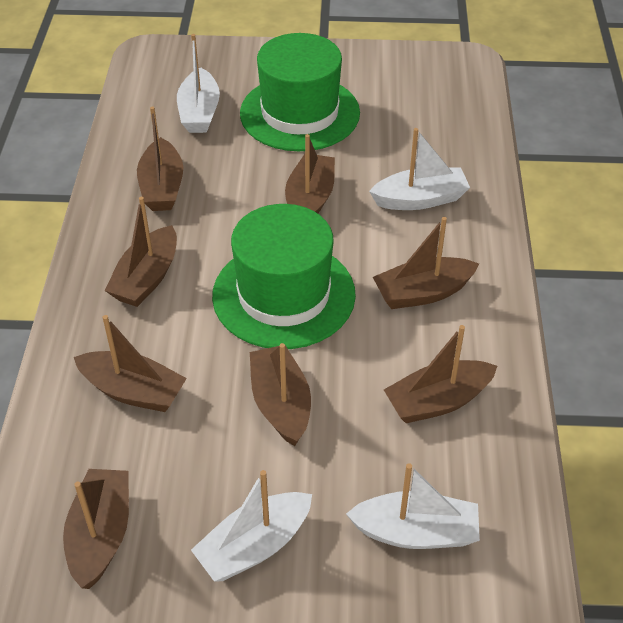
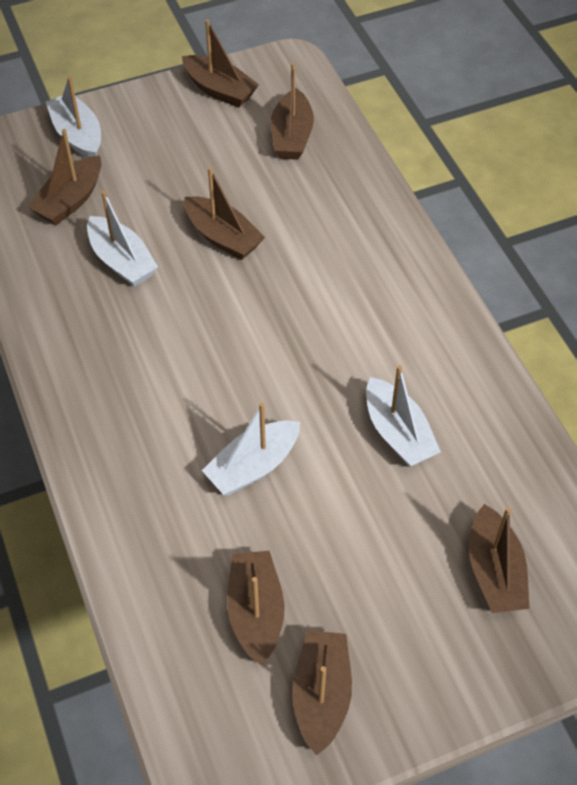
brown boat: [63,469,129,589] [74,315,187,412] [105,197,177,307] [137,106,183,211] [250,343,311,446] [285,134,335,213] [373,217,479,309] [384,325,497,423] = 8 -> [28,129,102,225] [182,19,259,108] [184,167,265,260] [227,551,285,665] [271,63,314,160] [292,630,352,756] [469,504,530,613] = 7
green hat: [212,204,356,349] [240,33,360,151] = 2 -> none = 0

